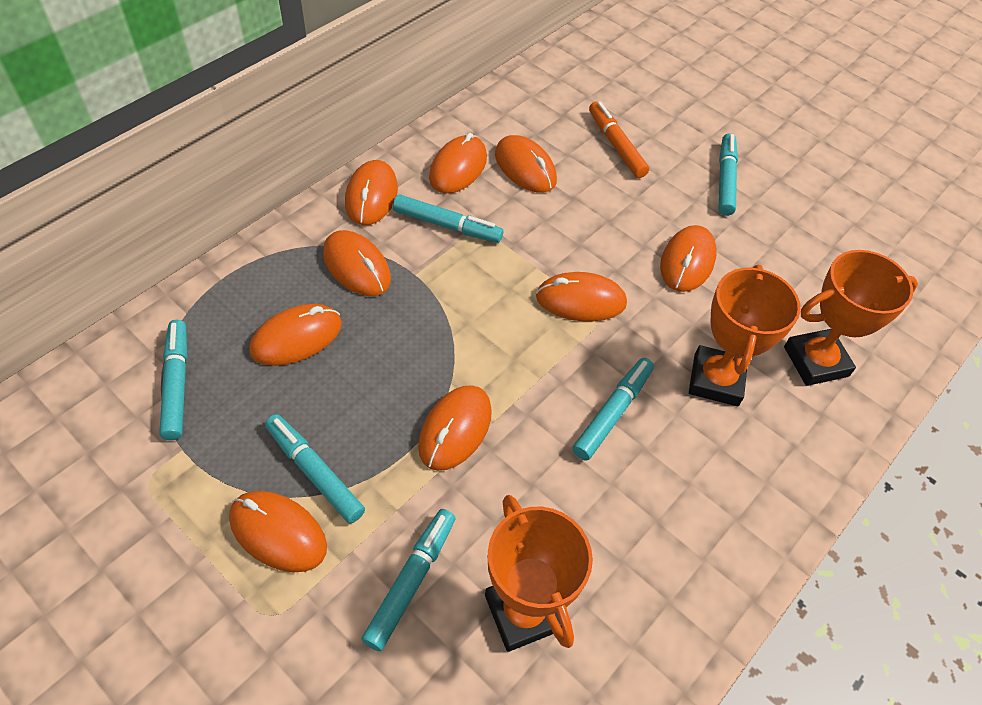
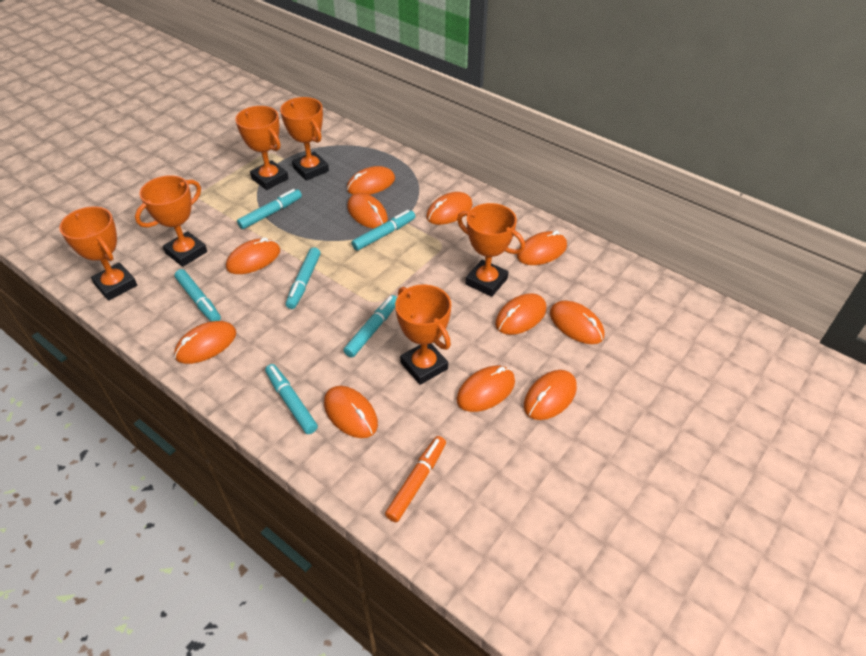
orange mouse: [229,491,327,572] [249,304,342,366] [323,230,391,296] [345,160,398,225] [418,385,492,471] [429,133,487,193] [495,135,557,193] [536,272,627,322] [660,225,717,292] = 9 -> [174,321,236,364] [226,237,280,274] [324,386,378,438] [347,166,395,195] [347,193,388,229] [426,192,473,225] [457,366,515,412] [495,293,547,335] [517,231,567,265] [524,370,577,420] [550,301,604,344] = 11
orange trophy: [485,495,593,652] [689,265,801,406] [784,250,918,386] = 3 -> [59,206,137,301] [135,175,207,267] [235,106,289,190] [280,97,329,181] [395,284,451,385] [457,203,525,297] = 6

